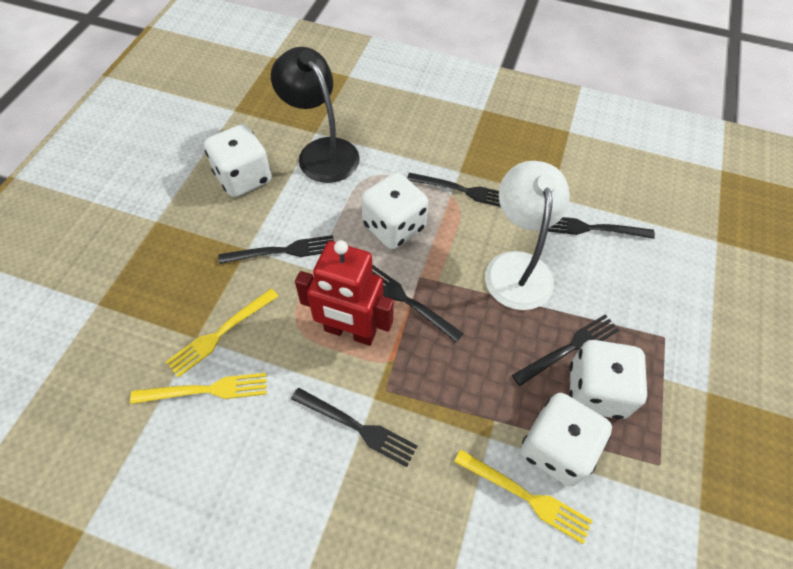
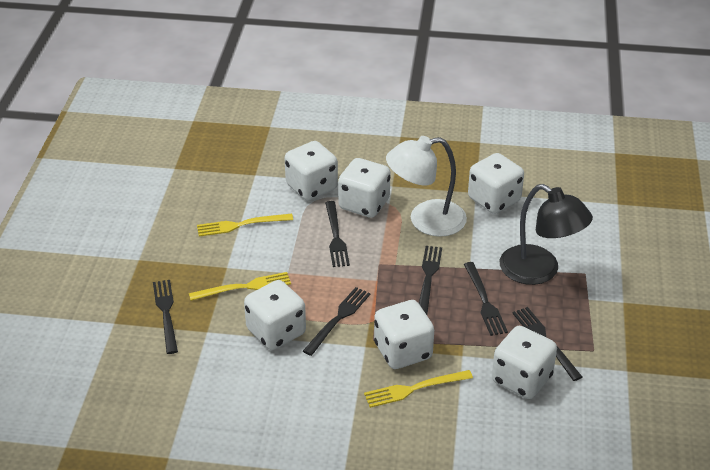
red robot: [295,240,394,346] = 1 -> none = 0
white dice: [204,124,272,197] [361,172,429,249] [521,393,612,486] [569,340,647,419] = 4 -> [244,280,306,350] [285,141,338,201] [338,158,391,218] [374,300,434,369] [468,153,524,214] [492,326,557,399] = 6

